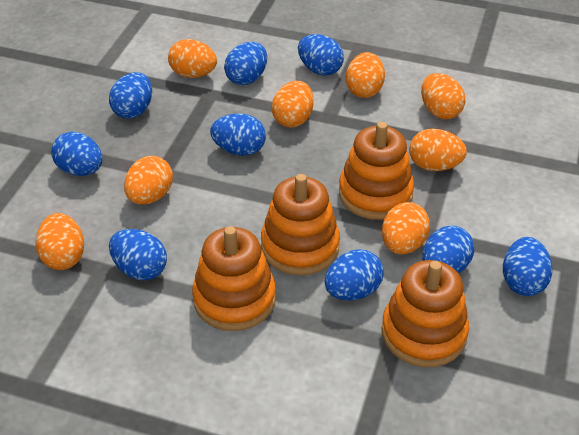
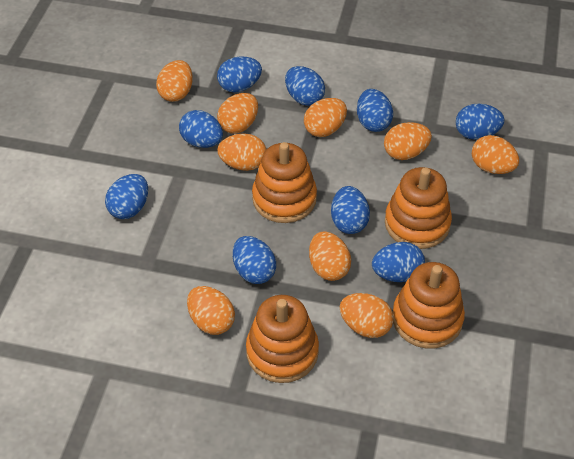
orange egg: [36,213,84,270] [124,156,173,205] [168,39,217,78] [272,81,313,128] [346,52,385,98] [382,202,430,255] [409,129,467,171] [421,73,466,119] = 8 -> [156,60,193,102] [187,286,235,335] [217,93,258,134] [217,133,266,171] [304,98,347,137] [309,231,351,281] [340,293,394,338] [384,122,432,160] [472,135,519,174] = 9

